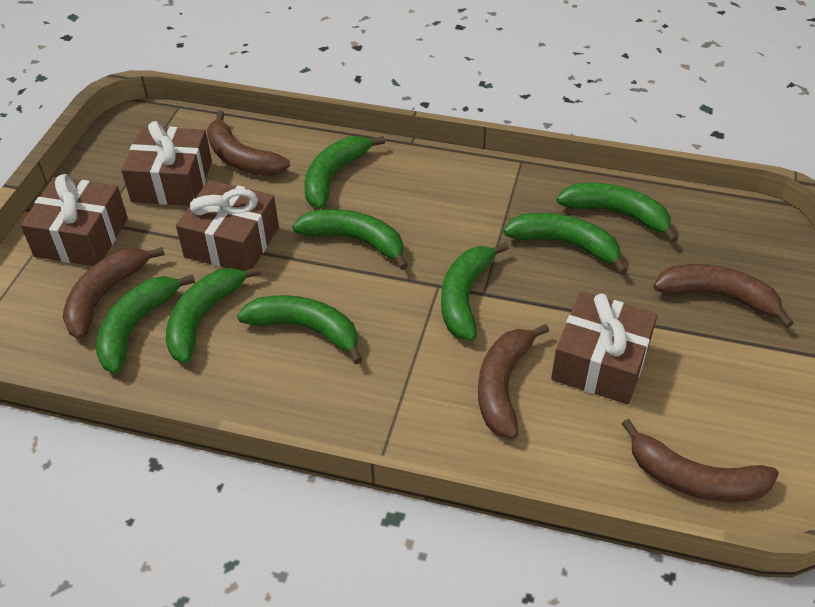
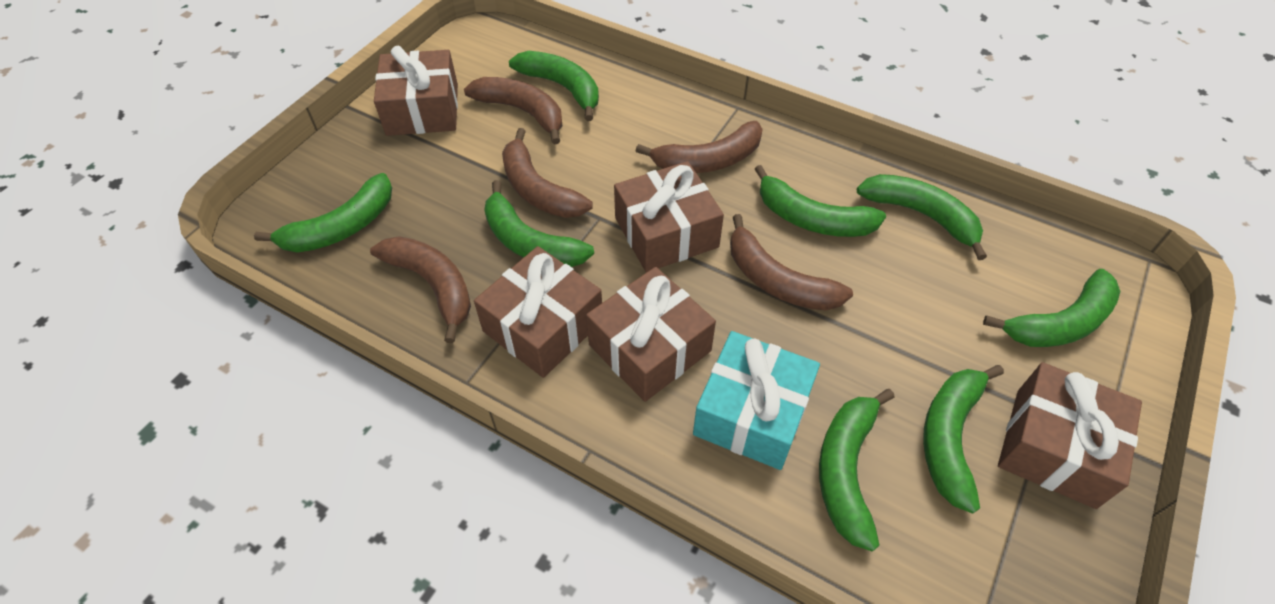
brown gift: [20,174,128,266] [121,121,212,206] [176,180,279,271] [551,291,657,405] = 4 -> [374,46,458,136] [474,246,602,378] [586,267,716,402] [614,161,724,272] [998,362,1142,509] = 5
turquoise gift: none = 0 -> [693,331,820,470] = 1

